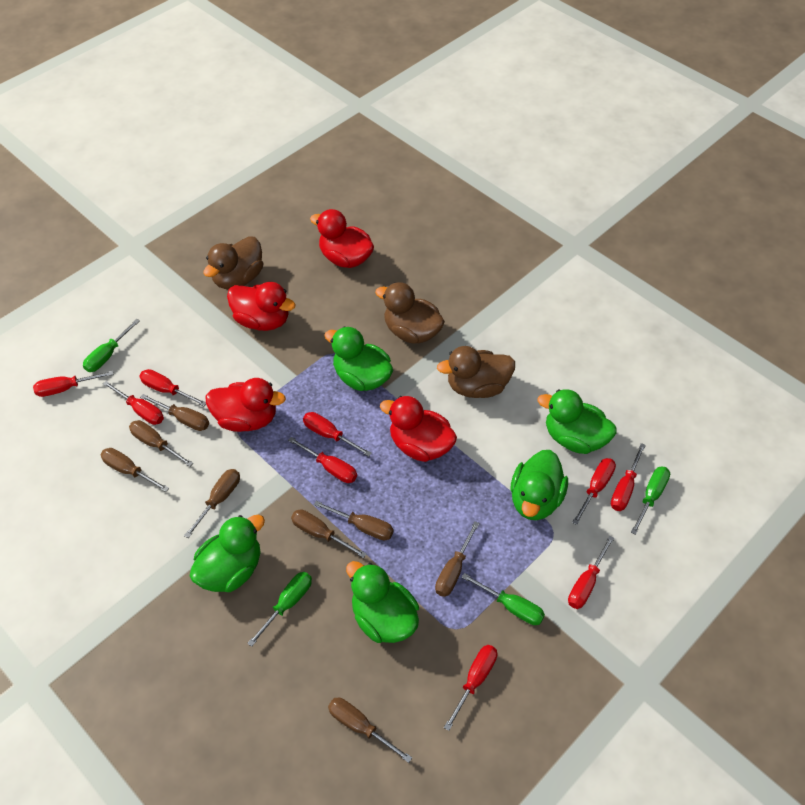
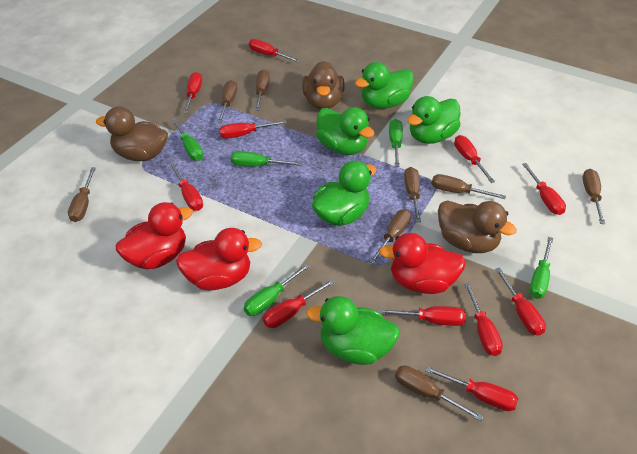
green screwdriver: [83,319,140,372] [247,572,312,647] [462,573,545,625] [630,466,670,535] = 4 -> [171,118,203,161] [231,151,302,167] [244,263,310,316] [389,119,403,167] [529,237,553,299] = 5
red duck: [205,378,286,432] [227,282,296,331] [310,209,374,268] [380,396,457,462] = 4 -> [115,202,193,270] [176,228,262,291] [379,233,466,294] = 3
red screwdriver: [33,371,114,397] [103,381,164,425] [139,369,206,406] [288,437,357,483] [303,412,372,457] [444,645,497,731] [568,535,614,609] [572,458,616,525] [611,443,646,511] = 9 -> [169,163,203,211] [183,72,202,114] [219,120,287,138] [249,39,300,62] [263,279,335,328] [378,306,466,326] [425,366,519,411] [454,135,495,183] [464,283,503,356] [495,267,546,336] [522,163,566,215] = 11

